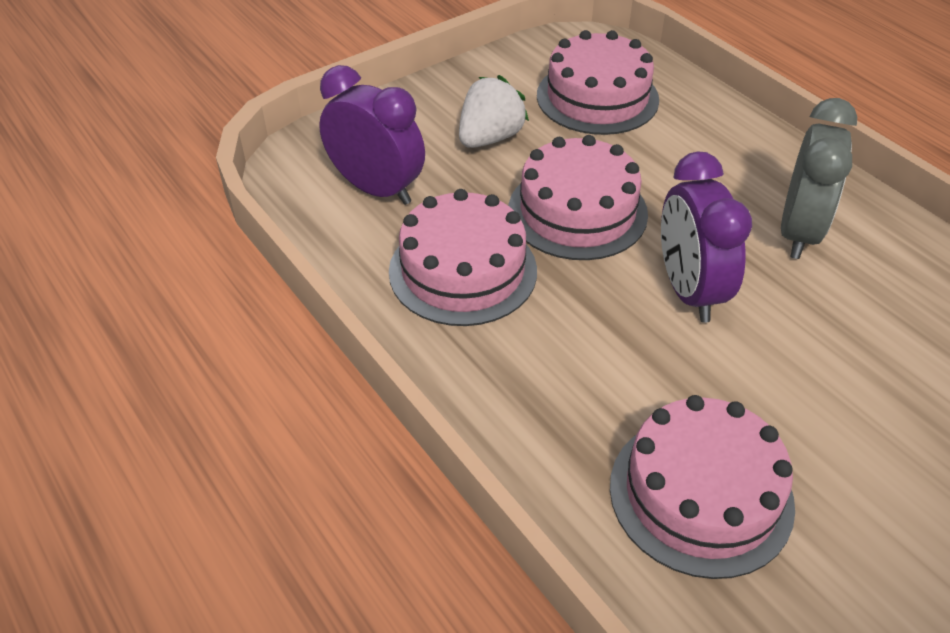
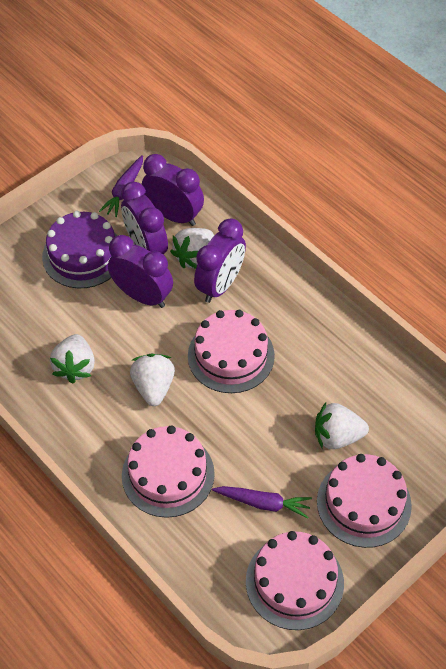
grey clock: [781,98,857,259] = 1 -> none = 0
purple cake: none = 0 -> [42,211,117,288] = 1
purple carrot: none = 0 -> [99,155,143,217] [212,486,312,519] = 2
purple clock: [319,65,425,205] [661,151,752,323] = 2 -> [108,235,173,308] [121,182,168,254] [142,154,204,226] [194,219,246,303] = 4
white strawberry: [459,75,529,148] = 1 -> [50,334,95,383] [130,354,175,406] [170,228,214,269] [315,403,369,449] = 4

